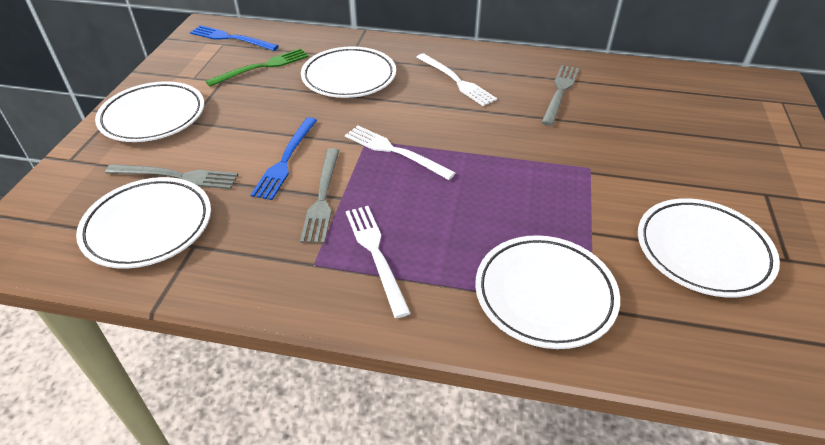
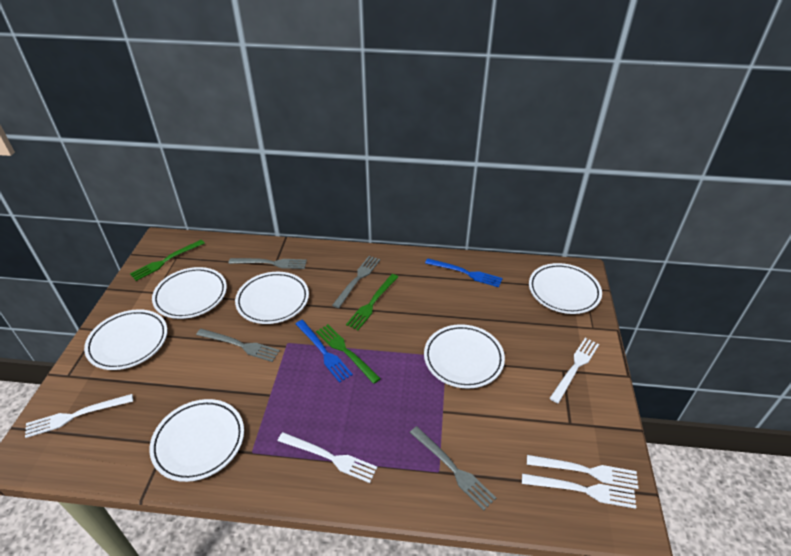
green fork: [206,48,309,87] = 1 -> [130,240,205,281] [316,324,381,384] [346,274,398,330] = 3
grey fork: [105,164,238,189] [300,148,339,244] [541,65,579,126] = 3 -> [196,329,280,362] [228,258,307,269] [332,256,380,308] [410,426,496,511] = 4
white fork: [345,126,456,180] [346,206,411,318] [416,53,497,106] = 3 -> [25,394,133,438] [277,432,378,483] [522,473,636,509] [527,455,638,489] [550,338,599,403] = 5
white plate: [76,177,211,269] [95,81,204,142] [301,46,396,98] [475,235,620,349] [638,198,780,298] = 5 -> [84,309,168,370] [149,399,244,482] [152,267,227,319] [235,272,309,324] [424,324,505,389] [529,263,602,314] = 6

